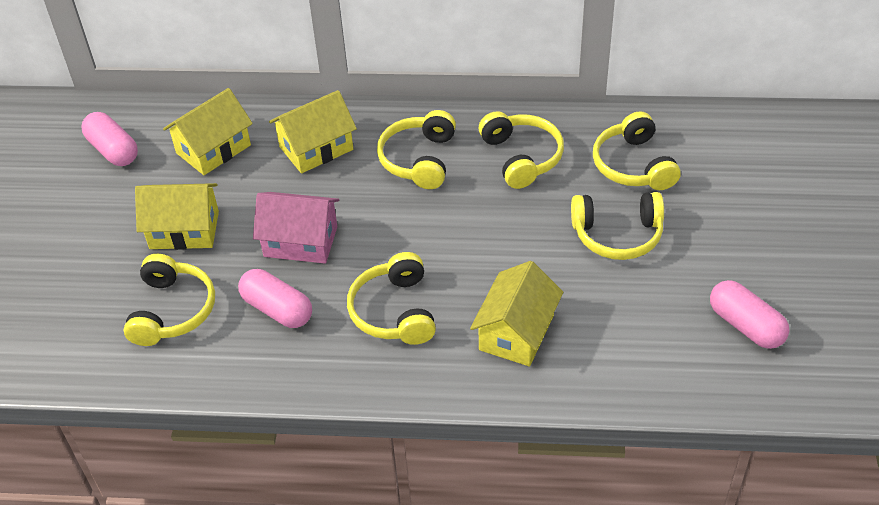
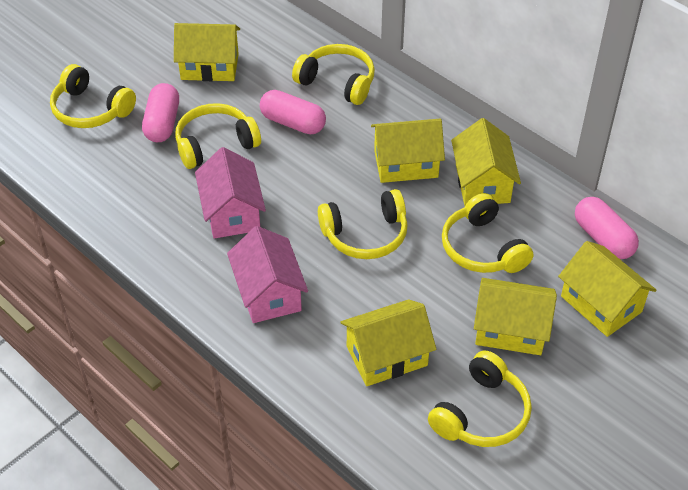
pink house: [253,192,339,264] = 1 -> [195,147,266,239] [227,226,308,323] = 2
yellow house: [135,183,219,250] [163,88,253,175] [269,90,357,173] [470,261,563,367] = 4 -> [174,23,240,81] [341,299,436,386] [371,119,445,183] [451,118,521,205] [474,278,557,355] [558,241,657,337] = 6

